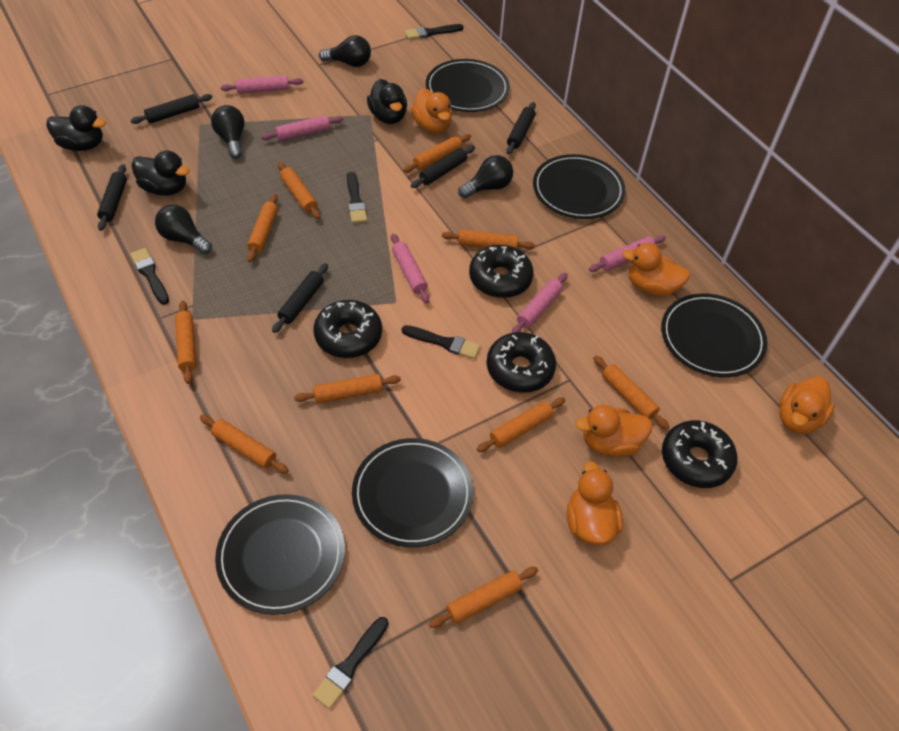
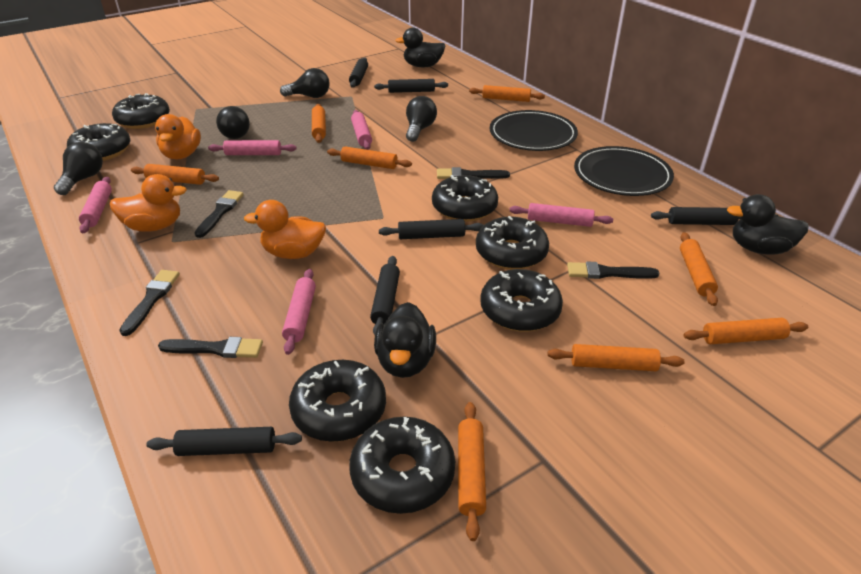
black donut: [313,300,382,358] [469,245,534,298] [486,332,556,393] [662,420,737,488] = 4 -> [67,123,130,161] [112,93,170,129] [289,360,386,442] [349,417,455,514] [432,175,498,222] [476,216,549,270] [480,269,563,332] = 7
black plate: [215,494,345,615] [352,438,473,547] [426,59,510,112] [533,154,626,219] [661,294,767,377] = 5 -> [490,110,578,151] [574,146,674,196] = 2
black rolling pin: [97,164,127,231] [131,94,212,124] [272,263,328,333] [411,145,475,188] [506,102,536,154] = 5 -> [146,427,302,456] [349,57,368,88] [370,256,400,335] [374,79,448,93] [379,219,484,239] [651,207,741,225] = 6
orange duck: [411,88,452,134] [567,461,623,546] [575,405,653,457] [622,243,690,296] [779,376,835,434] = 5 -> [110,174,187,232] [155,114,201,159] [244,200,326,259] = 3
orange rolling pin: [175,300,196,384] [200,415,289,474] [247,194,278,262] [278,162,320,219] [294,374,401,403] [403,134,471,173] [429,567,538,628] [442,229,535,249] [477,397,565,452] [593,355,669,430] = 10 -> [131,164,219,185] [312,104,326,143] [327,147,412,169] [458,402,486,541] [469,85,545,102] [547,344,685,371] [680,232,718,306] [683,318,808,344] = 8

